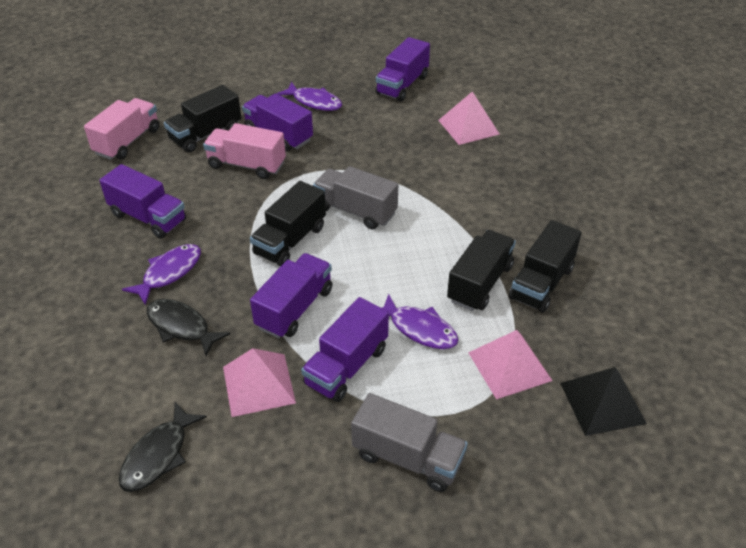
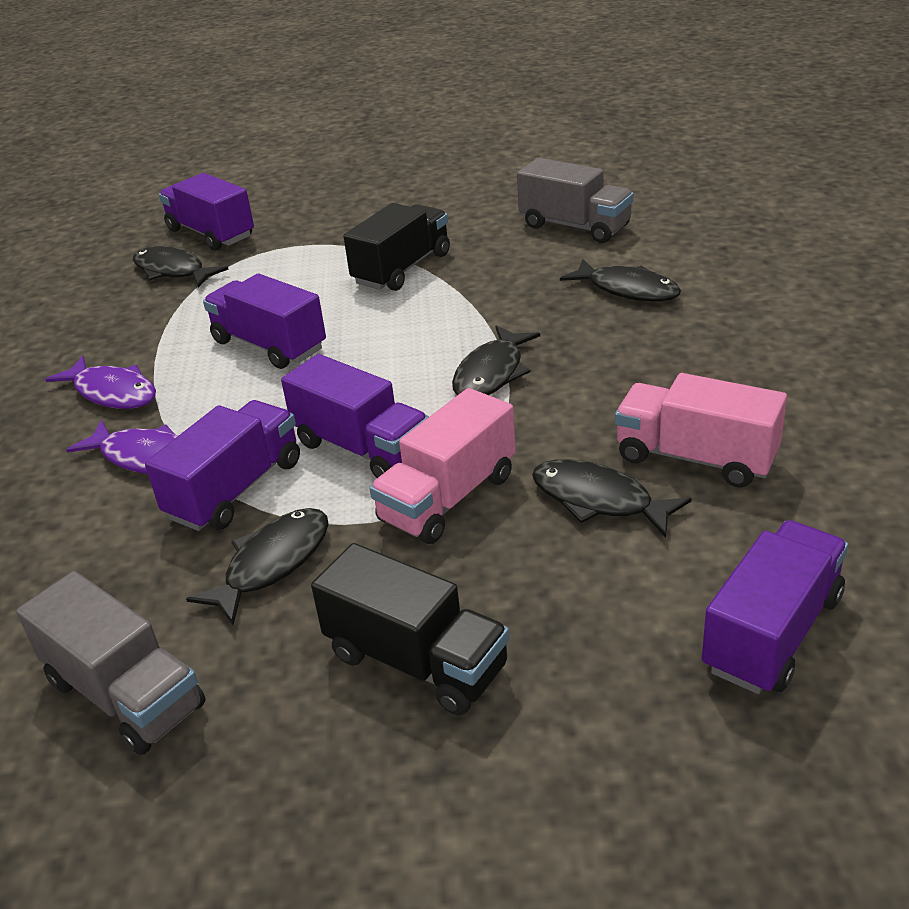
black fish: [119,402,207,492] [147,299,230,356] = 2 -> [133,246,229,288] [186,508,329,625] [452,325,540,395] [532,459,692,538] [560,259,681,302] = 5
black pyramid: [560,367,647,436] = 1 -> none = 0
black truck: [164,85,241,153] [250,181,326,266] [447,230,516,311] [509,220,582,313] = 4 -> [311,543,510,715] [344,203,450,291] = 2
pink pyramid: [223,348,296,417] [438,91,499,145] [468,330,552,399] = 3 -> none = 0
purple fish: [122,244,201,305] [277,82,342,111] [382,294,458,349] = 3 -> [45,356,156,409] [66,420,178,474] = 2

